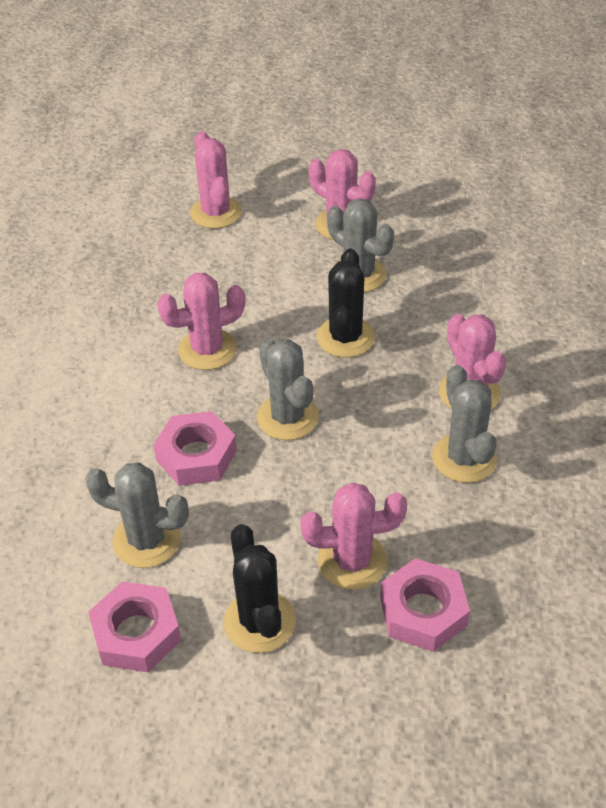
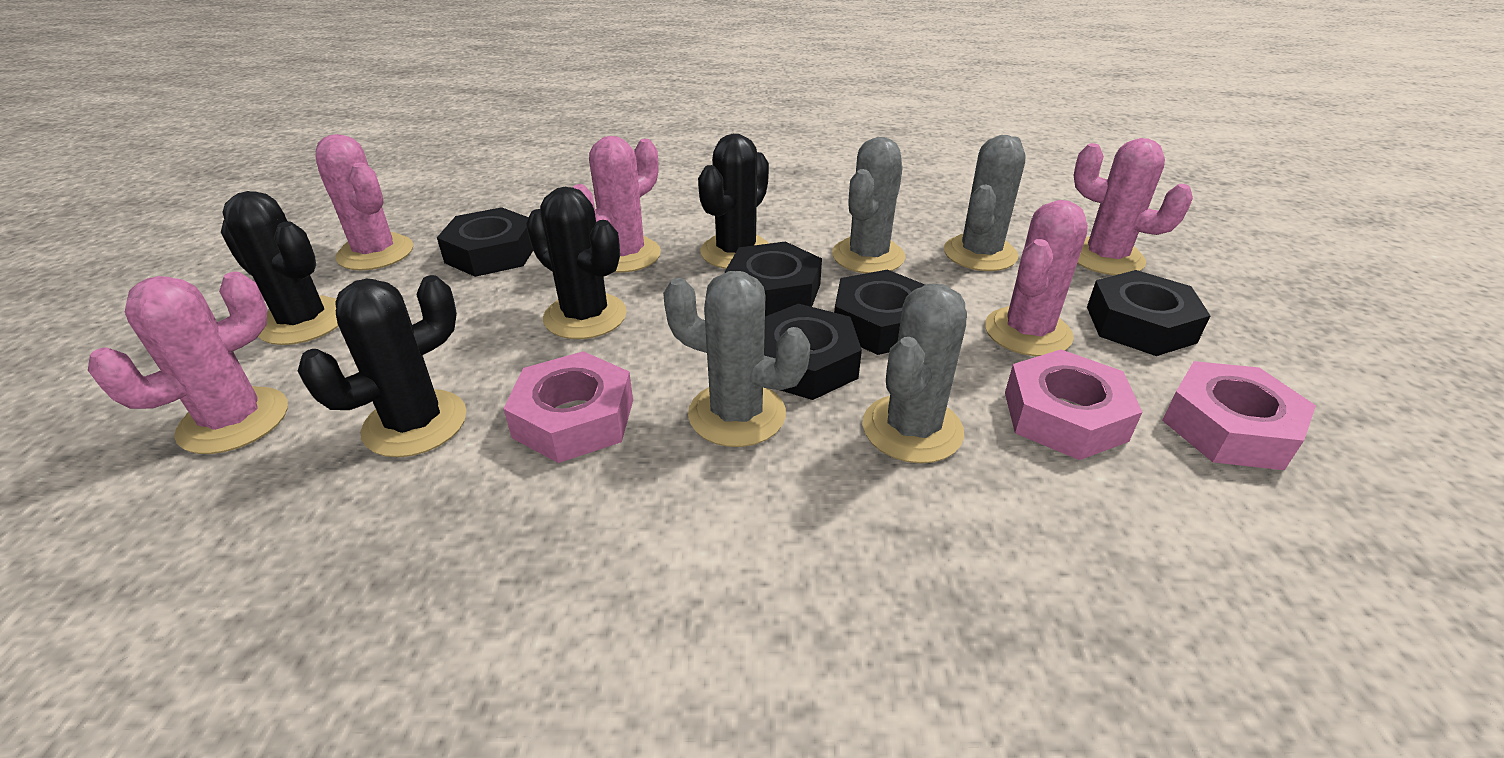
black cactus: [223,524,296,653] [317,248,375,357] = 2 -> [221,191,338,345] [298,275,466,457] [526,187,627,339] [698,134,770,269] = 4
black nut: none = 0 -> [437,207,533,277] [725,241,822,316] [764,304,862,400] [834,270,925,355] [1087,270,1211,356] = 5

